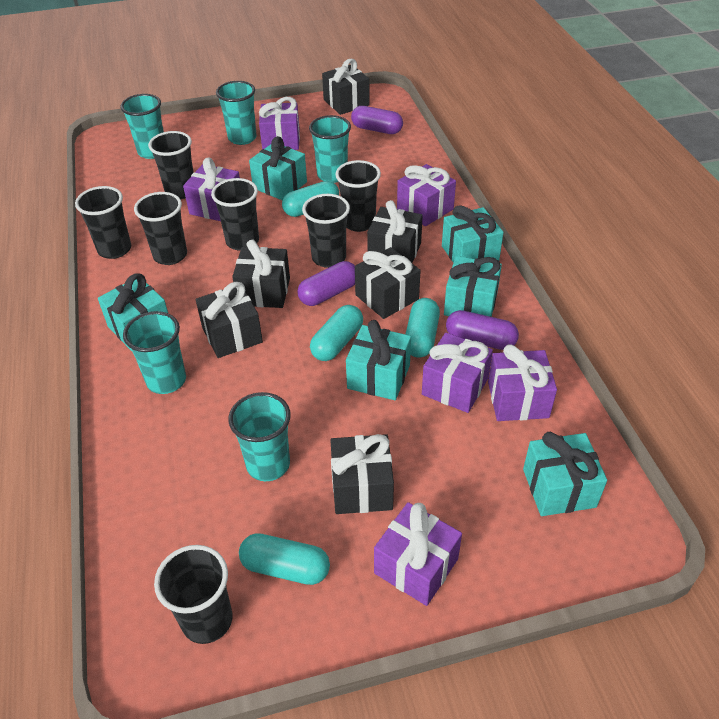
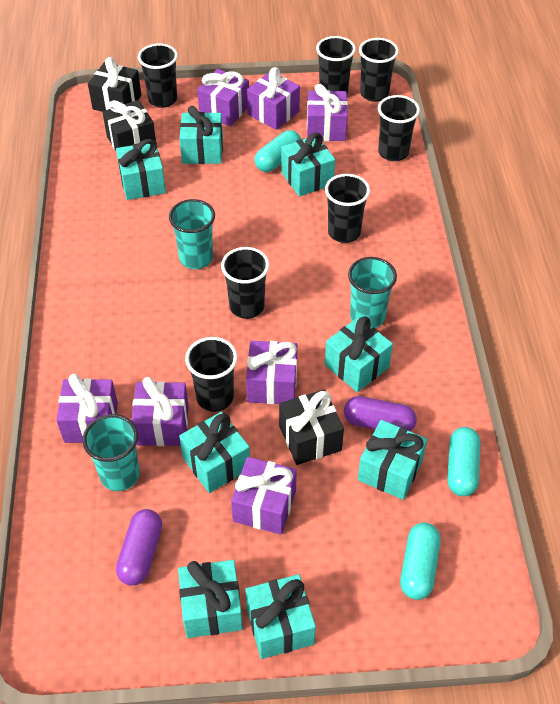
black gift: [196,282,263,358] [232,240,290,308] [322,59,370,115] [330,434,394,514] [355,247,421,319] [367,200,423,263] = 6 -> [88,57,141,112] [103,100,156,151] [279,389,344,465] = 3
purple capsule: [297,261,355,306] [351,106,403,134] [446,310,519,350] = 3 -> [116,509,162,585] [344,396,417,432] = 2
purple gift: [183,158,240,221] [259,97,300,150] [374,502,462,606] [397,164,456,226] [422,333,493,413] [488,344,557,421] = 6 -> [56,374,118,443] [131,377,189,446] [197,69,249,126] [231,457,297,535] [246,341,297,404] [247,67,300,130] [307,84,348,141] = 7
turquoise capsule: [239,533,330,585] [282,181,339,217] [310,305,363,361] [405,298,440,358] = 4 -> [255,130,301,172] [400,523,441,600] [447,427,480,496] = 3
turquoise cup: [120,94,164,159] [123,311,186,394] [216,81,257,145] [228,392,291,481] [309,115,351,183] = 5 -> [82,414,140,491] [169,199,215,269] [348,257,397,328] = 3
turquoise gift: [98,274,168,351] [249,136,307,200] [346,320,411,400] [442,205,504,263] [444,256,502,317] [523,432,607,516] = 6 -> [116,139,166,200] [178,560,243,638] [179,106,223,164] [179,412,250,493] [245,574,316,659] [281,133,335,197] [325,316,393,392] [358,420,427,500] = 8

